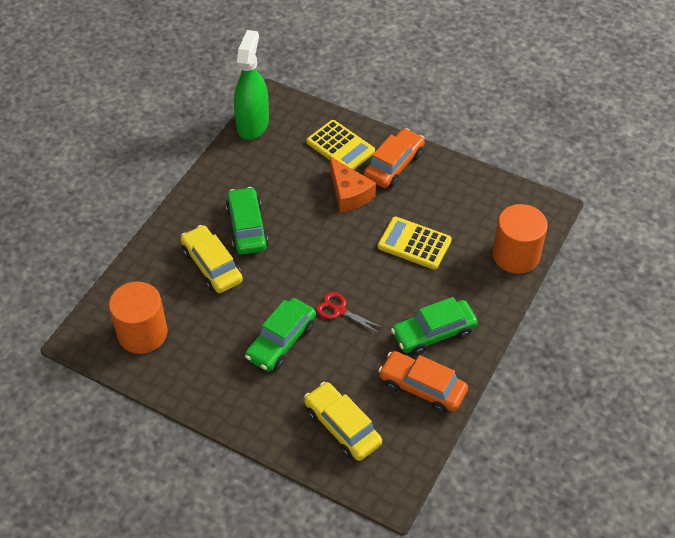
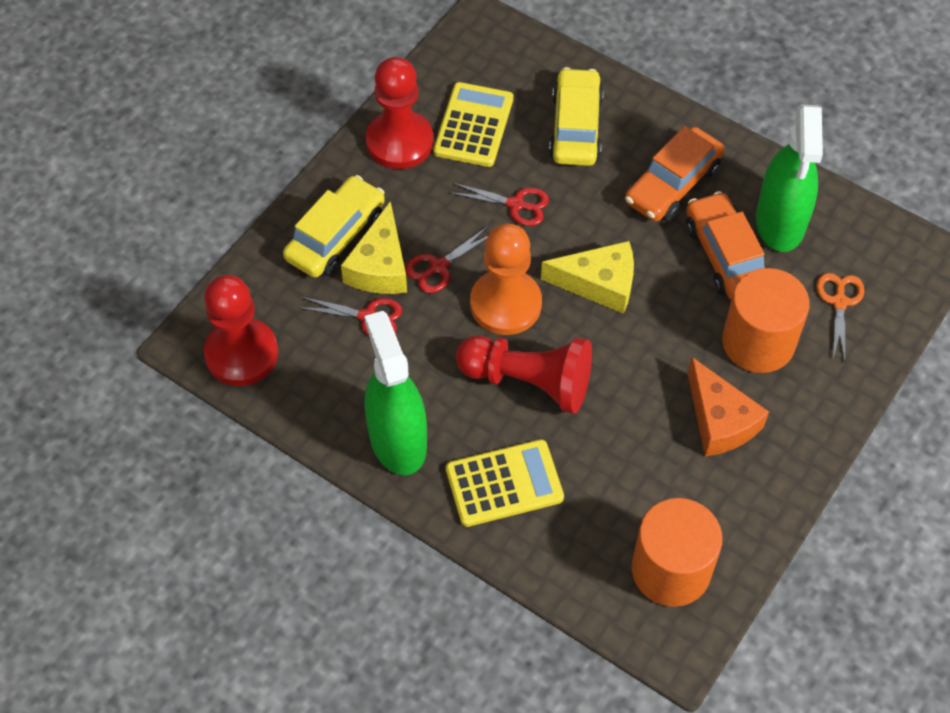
green car: [226,187,268,255] [245,298,316,371] [391,297,478,356] = 3 -> none = 0
green spray bottle: [234,30,269,140] = 1 -> [365,311,427,475] [756,104,823,252] = 2
orange pawn: none = 0 -> [470,224,542,335] = 1
orange scissors: none = 0 -> [816,273,865,361] = 1
red pawn: none = 0 -> [204,275,278,386] [366,57,433,169] [456,335,592,414] = 3
red scissors: [316,292,383,333] = 1 -> [298,297,402,336] [405,226,488,293] [451,183,549,226] = 3
yellow cheese: none = 0 -> [341,201,407,294] [541,241,634,314] = 2

